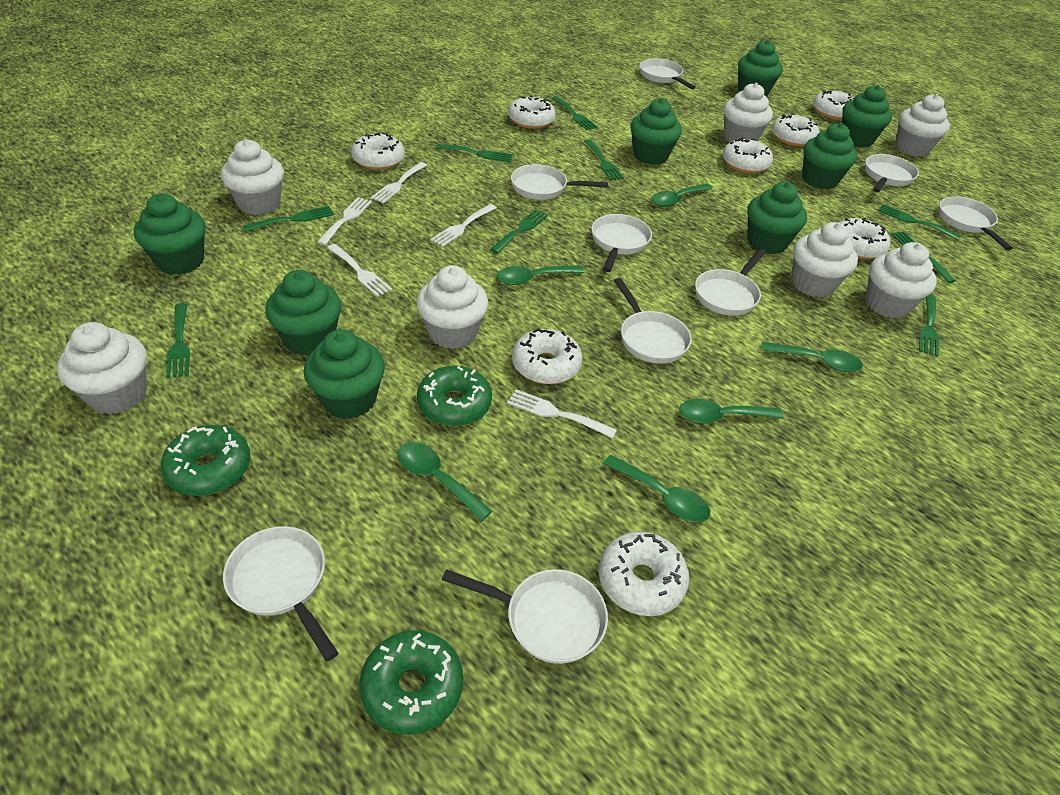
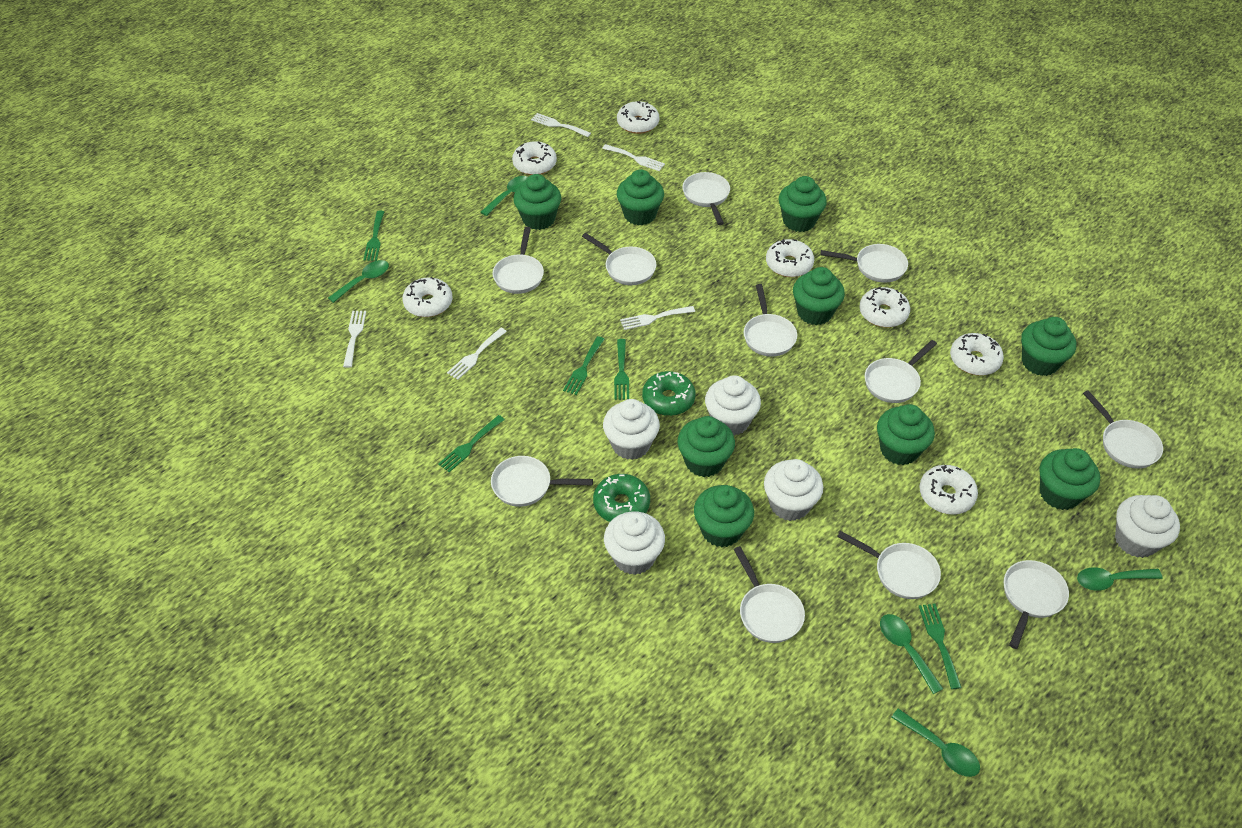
green cupcake: [134,194,206,275] [265,270,342,356] [303,329,385,419] [630,98,682,165] [738,40,783,97] [747,182,807,254] [802,123,857,189] [842,85,892,147] = 8 -> [513,174,561,230] [617,169,664,225] [678,416,735,477] [694,485,754,547] [779,176,827,232] [793,267,845,325] [877,404,935,465] [1021,317,1076,376] [1039,448,1100,510] = 9
green donut: [161,425,250,496] [360,630,463,735] [417,366,492,426] = 3 -> [593,474,650,522] [642,371,695,416] = 2
green fork: [166,303,190,378] [242,206,334,232] [436,144,513,162] [490,210,548,253] [551,96,598,130] [584,139,624,181] [878,204,961,240] [891,232,956,283] [919,295,939,357] = 9 -> [363,211,384,261] [438,415,505,472] [563,336,605,395] [614,339,629,400] [919,604,962,689] = 5
green spoon: [398,442,492,521] [497,265,584,285] [603,455,710,523] [651,183,713,207] [679,399,784,423] [761,342,863,372] = 6 -> [328,260,389,303] [481,176,528,216] [880,614,943,694] [891,708,980,777] [1077,567,1163,591] = 5
white cupcake: [57,322,147,414] [221,139,284,215] [417,265,488,349] [724,83,773,143] [792,222,858,298] [866,242,937,318] [895,94,950,157] = 7 -> [603,399,660,460] [604,511,665,575] [705,375,761,436] [764,459,823,521] [1115,495,1180,558] = 5
white donut: [351,133,405,170] [508,95,556,129] [512,328,583,384] [599,532,689,616] [723,137,773,173] [771,114,820,147] [813,89,854,120] [839,218,891,259] = 8 -> [402,277,452,317] [512,141,557,175] [617,101,659,134] [766,239,814,277] [859,287,910,328] [919,465,978,515] [950,333,1004,376] = 7
white pan: [223,526,338,661] [442,569,608,664] [511,164,608,200] [591,214,652,272] [614,278,692,364] [639,58,696,89] [695,248,766,316] [865,154,919,192] [938,196,1013,250] = 9 -> [491,456,593,507] [492,227,544,294] [582,233,656,285] [682,172,730,225] [734,546,805,643] [744,284,797,357] [820,244,908,283] [837,531,941,599] [865,340,937,403] [1004,560,1069,649] [1083,390,1163,469] = 11

